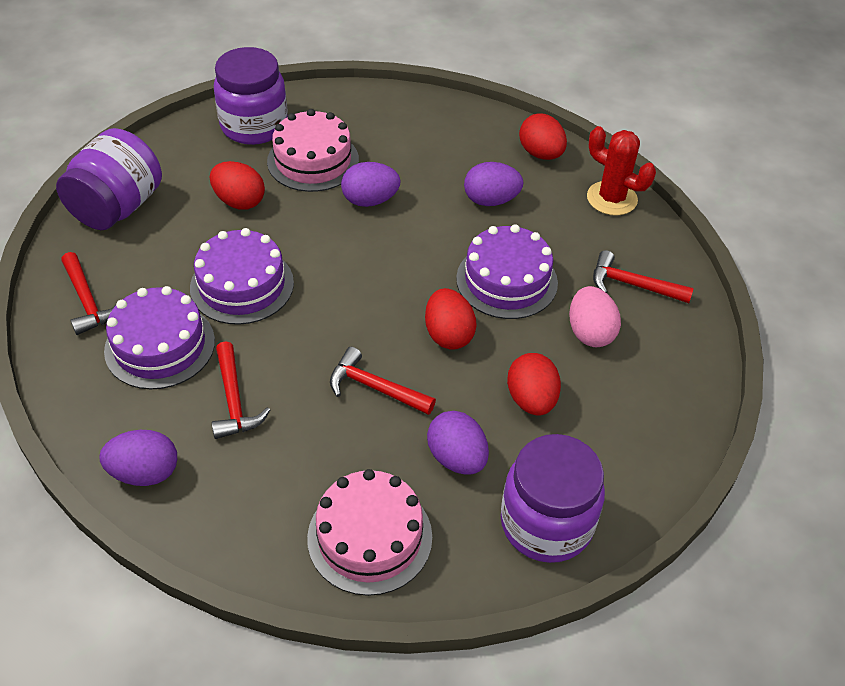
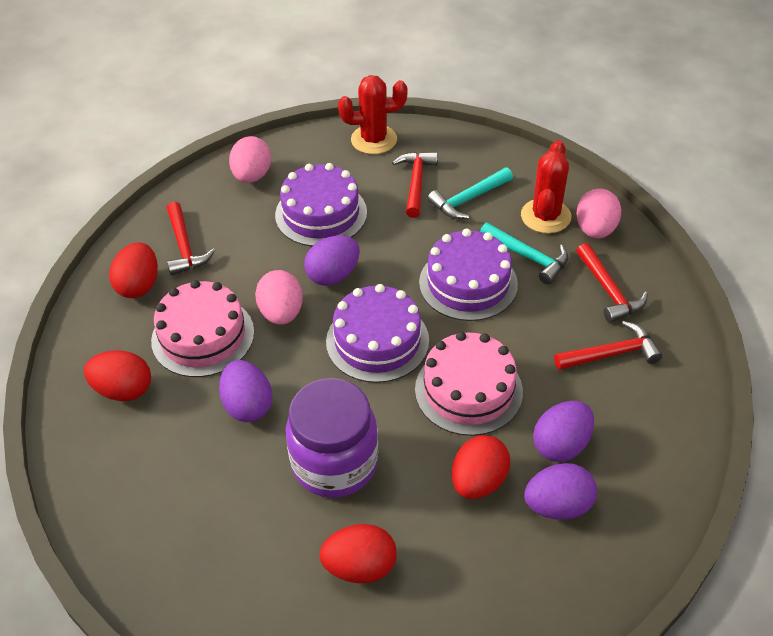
pink egg: [569,286,621,347] = 1 -> [229,136,271,183] [255,270,303,325] [576,189,621,239] = 3
purple jar: [56,128,162,230] [214,47,288,145] [501,434,605,563] = 3 -> [286,378,379,498] = 1
red cactus: [587,126,656,216] = 1 -> [338,75,407,154] [521,140,571,234] = 2
turquoise hammer: none = 0 -> [428,168,513,219] [480,223,569,284] = 2

